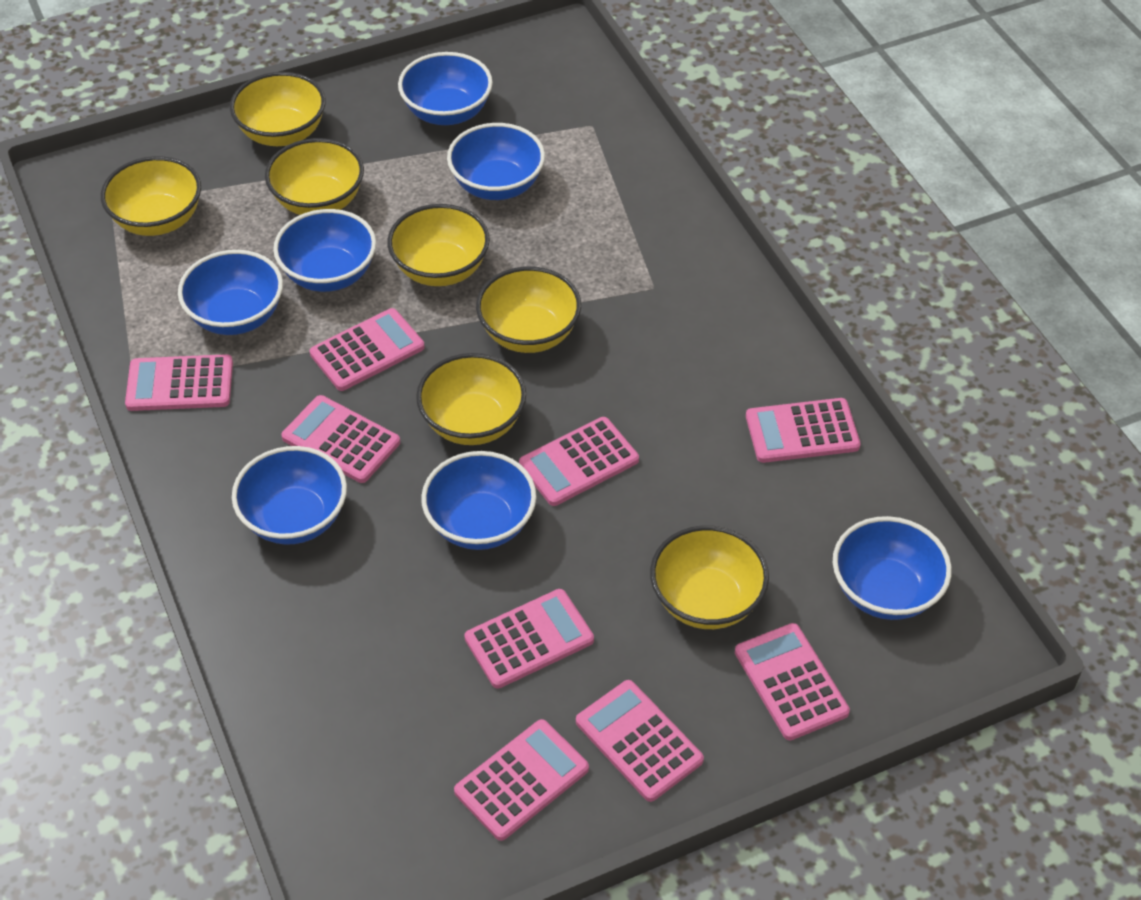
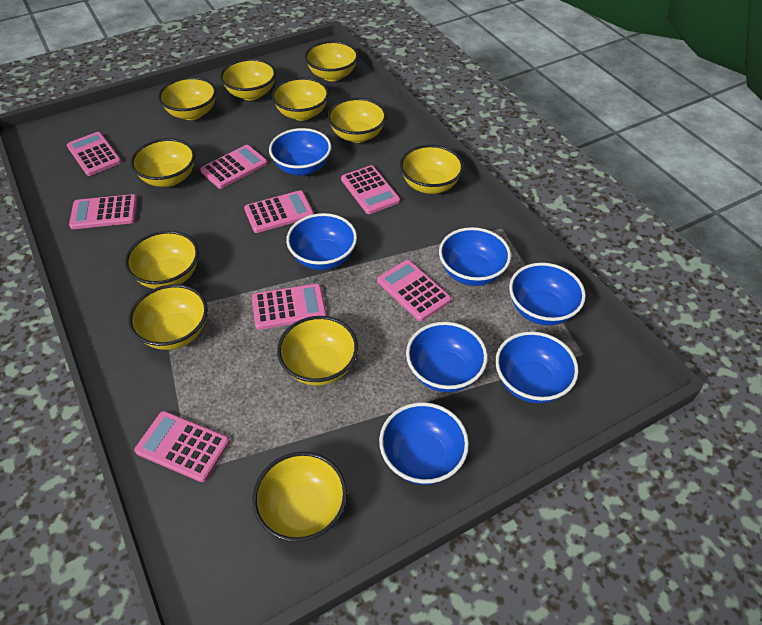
pink calculator: [125,354,233,411] [281,395,400,483] [310,308,425,391] [454,719,589,841] [464,589,594,689] [519,417,639,506] [576,680,704,802] [735,623,850,740] [746,398,861,463] = 9 -> [67,132,122,176] [69,194,138,229] [134,411,230,482] [200,145,268,189] [244,190,314,233] [252,284,327,330] [341,165,400,214] [377,260,451,321] = 8
yellow bowl: [101,156,201,236] [230,72,326,146] [265,138,364,215] [387,204,490,286] [416,353,526,445] [476,266,581,353] [650,525,769,629] = 7 -> [125,231,199,289] [129,284,208,350] [131,138,195,187] [158,77,216,120] [220,59,276,100] [253,452,347,542] [272,77,329,121] [277,316,358,385] [305,41,358,81] [327,98,387,143] [400,145,464,194] = 11

